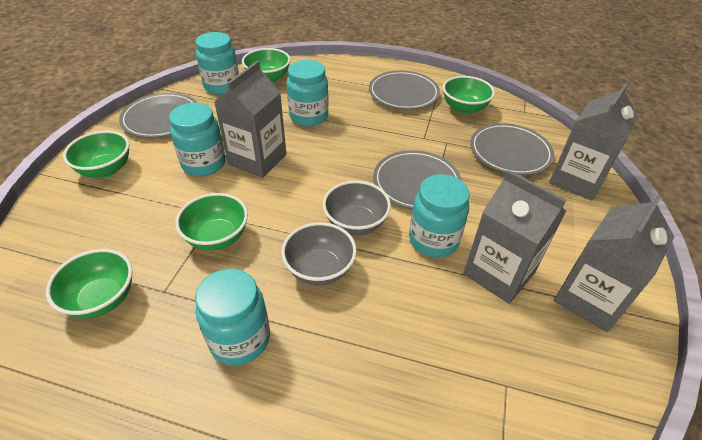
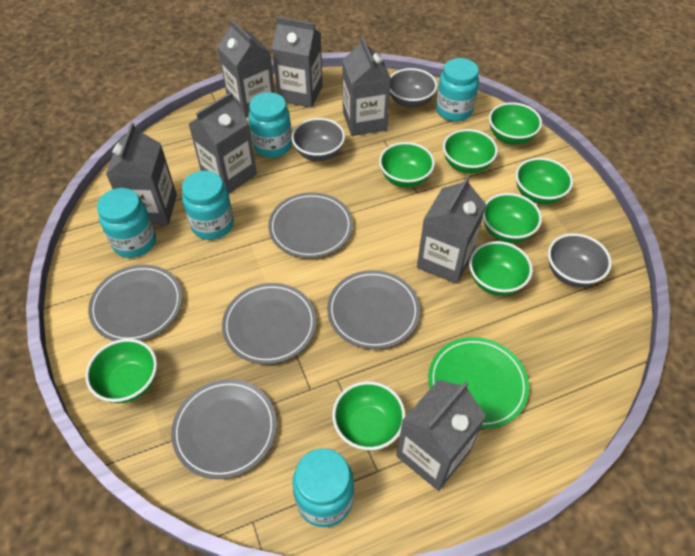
green bowl: [46,249,133,318] [63,131,129,177] [175,193,248,251] [242,48,291,83] [443,76,495,114] = 5 -> [85,339,157,403] [332,381,406,451] [379,142,435,188] [443,129,498,173] [469,241,533,296] [483,193,542,243] [489,102,542,145] [515,158,573,204] = 8
green plate: none = 0 -> [428,337,529,429] = 1
grey bowl: [281,222,357,286] [323,181,391,235] = 2 -> [291,118,345,161] [390,68,437,108] [548,233,612,287] = 3
grey carton: [214,61,286,178] [463,170,566,304] [549,83,639,201] [554,194,674,332] = 4 -> [106,123,177,225] [189,92,257,194] [217,19,275,118] [272,17,323,108] [342,36,391,136] [396,380,486,491] [417,176,486,284] = 7
grey plate: [119,93,198,138] [369,71,440,110] [373,150,462,209] [470,123,554,175] = 4 -> [88,265,183,341] [171,379,277,479] [222,283,316,364] [268,192,353,258] [327,270,420,349] = 5

